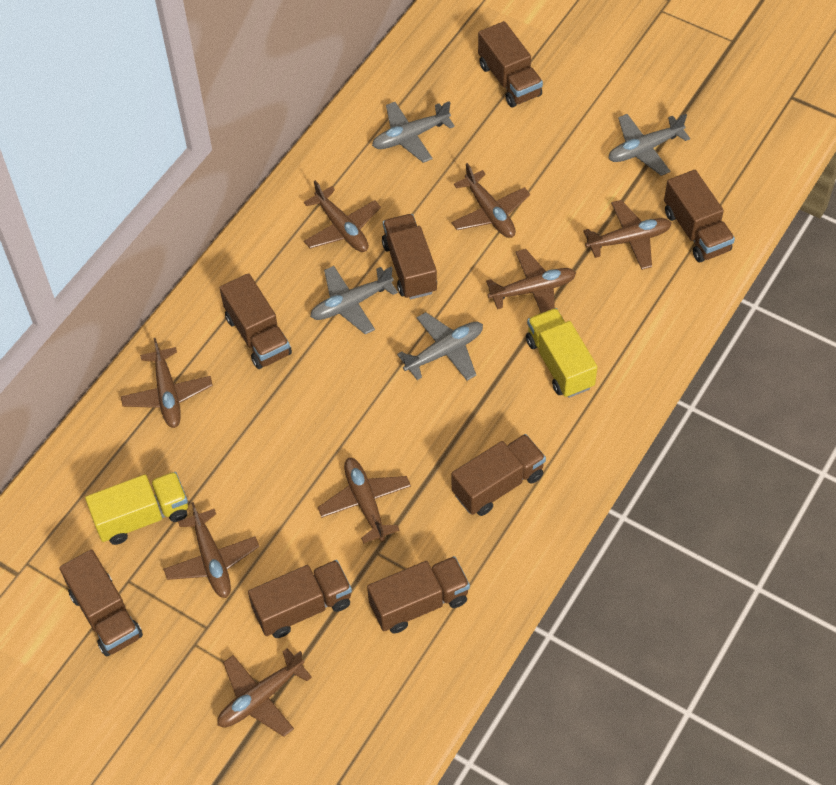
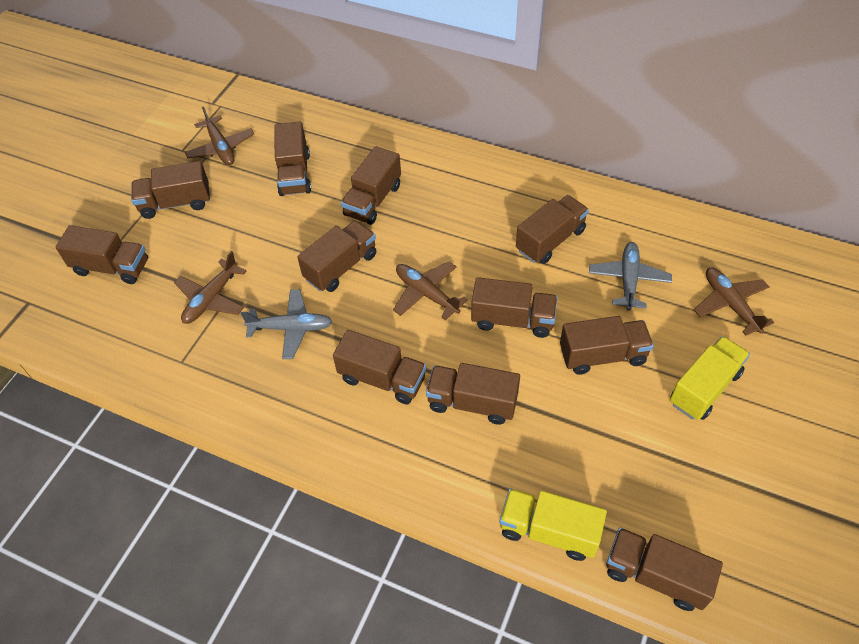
brown plane: [121,338,213,428] [163,502,259,598] [217,648,312,737] [304,180,381,252] [318,458,411,544] [451,163,530,238] [486,249,576,313] [583,200,672,270] = 8 -> [174,251,247,324] [185,107,254,165] [393,261,468,320] [694,268,774,336] = 4
brown truck: [59,549,143,656] [220,273,292,369] [248,560,352,638] [367,556,470,634] [382,214,437,299] [452,434,546,516] [478,21,543,107] [664,170,735,262] = 8 -> [56,225,148,284] [131,161,210,219] [274,122,311,196] [297,220,376,292] [333,330,426,404] [341,146,401,225] [426,363,520,425] [471,277,558,338] [516,195,589,264] [560,316,654,375] [606,528,723,611] = 11
grey plane: [310,266,398,334] [372,101,455,163] [397,312,483,381] [608,114,690,176] = 4 -> [240,289,333,359] [589,242,672,311] = 2

